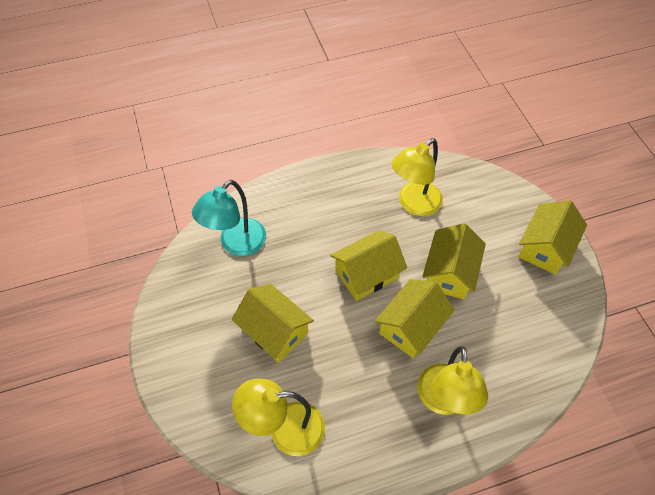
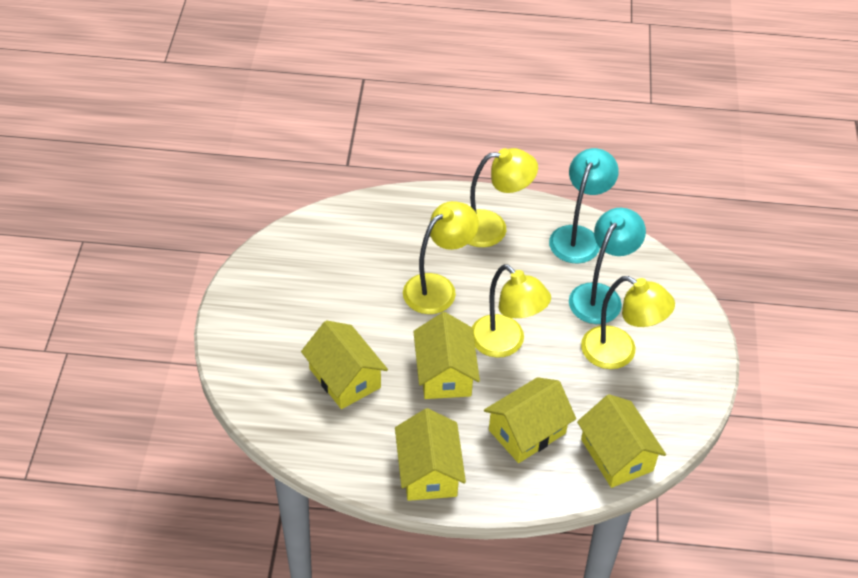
turquoise lamp: [192,180,266,256] = 1 -> [549,148,619,264] [569,208,646,324] = 2
yellow lamp: [232,379,325,456] [391,138,443,216] [417,346,488,415] = 3 -> [403,201,479,314] [468,148,538,247] [472,264,551,358] [581,276,675,369] = 4

